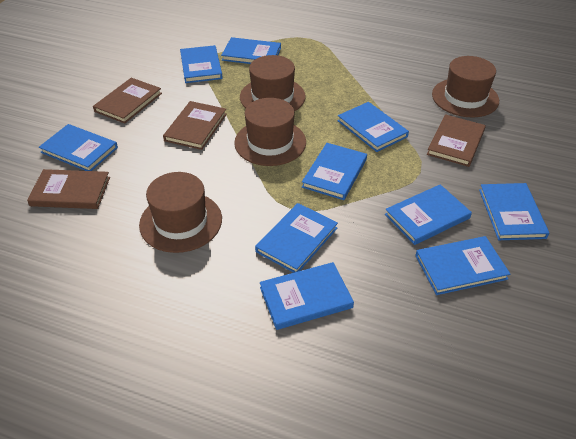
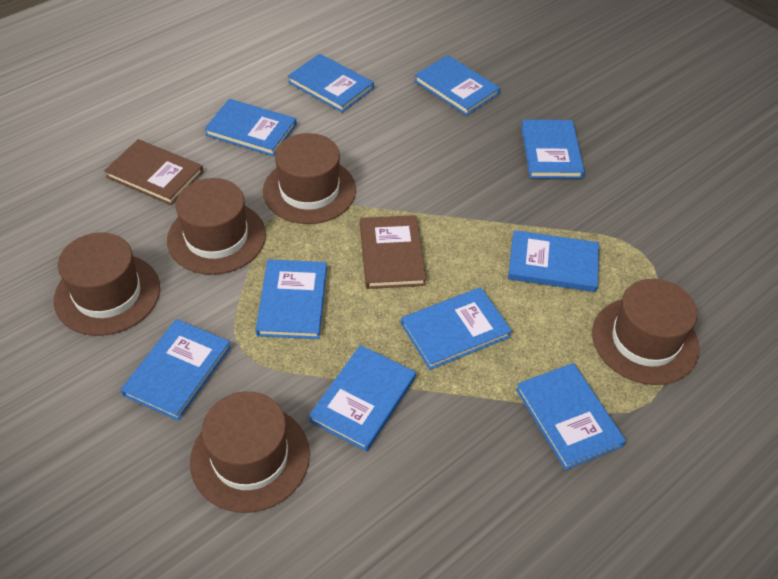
brown book: [27,169,110,209] [93,78,162,124] [163,101,227,150] [427,114,486,167] = 4 -> [104,139,204,205] [360,215,426,289] = 2
brown hat: [139,172,222,253] [234,98,306,166] [240,55,306,111] [432,56,499,117] = 4 -> [54,233,160,336] [167,178,266,275] [190,391,310,513] [263,133,356,224] [592,279,700,385] = 5

